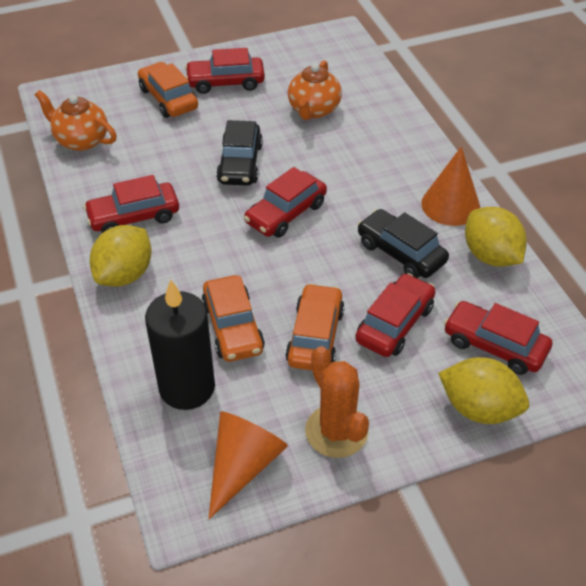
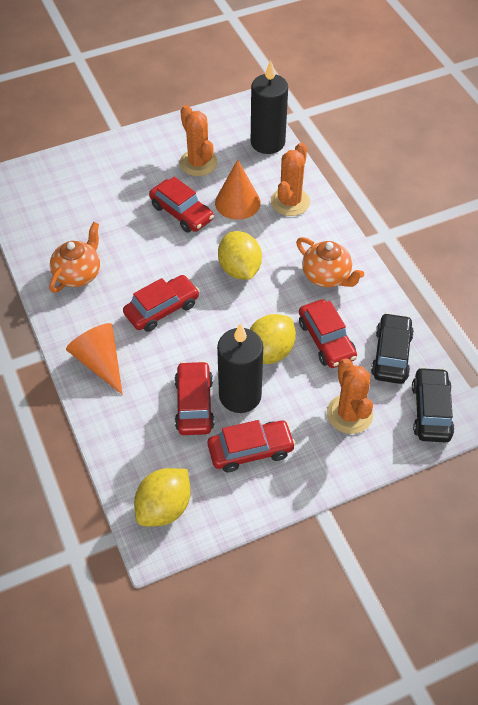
black candle: [145,279,215,410] = 1 -> [217,323,263,413] [251,60,288,154] = 2
orange cactus: [305,346,369,458] = 1 -> [179,105,218,176] [271,142,310,216] [327,358,373,434] = 3
orange car: [138,62,198,118] [202,275,265,362] [285,283,345,370] = 3 -> none = 0

